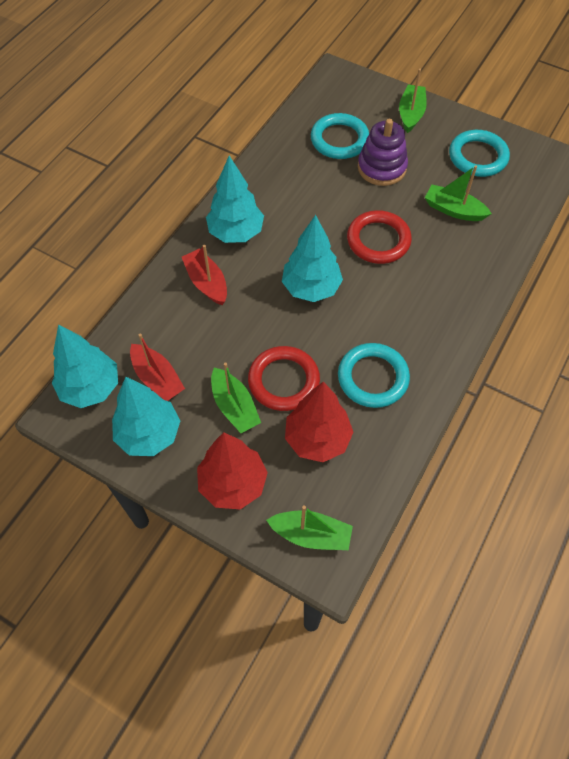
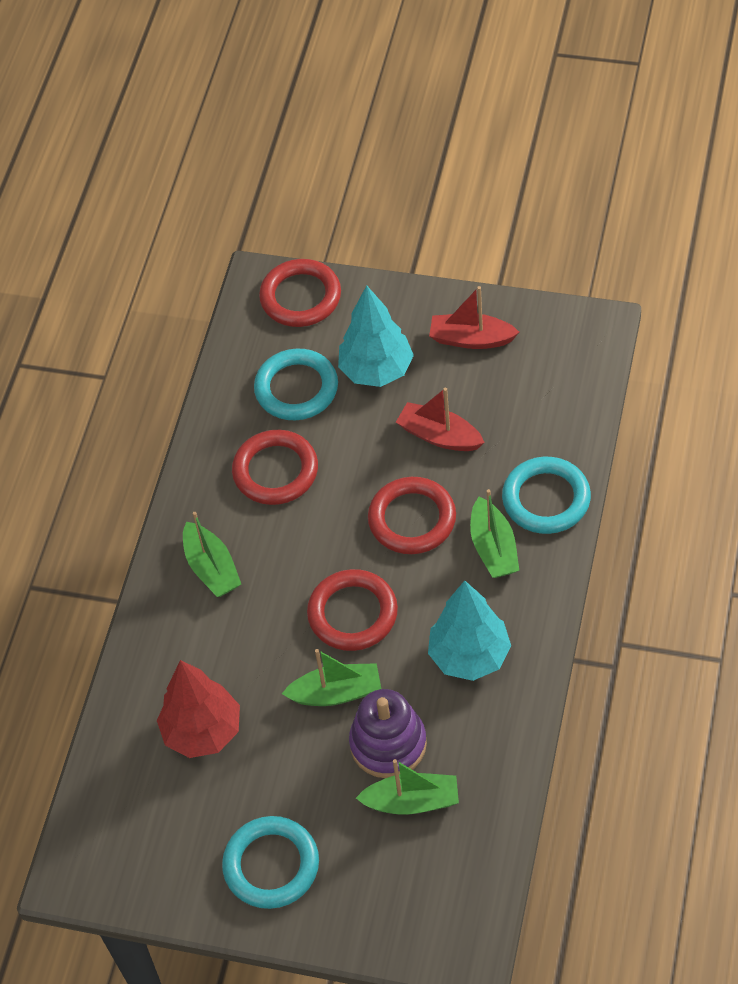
red ring: [248,346,320,411] [347,210,412,264] = 2 -> [232,430,318,505] [259,259,341,327] [307,569,398,651] [368,477,456,554] = 4
red tree: [197,433,268,509] [285,381,353,462] = 2 -> [157,660,240,758] = 1
turquoise tree: [52,324,118,408] [112,377,180,456] [206,156,264,243] [282,215,343,302] = 4 -> [338,285,414,387] [428,580,511,681] = 2

